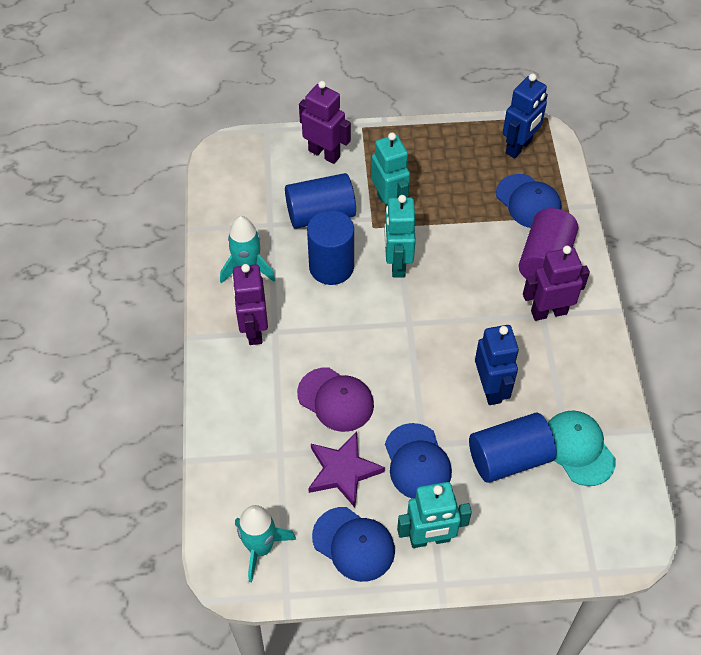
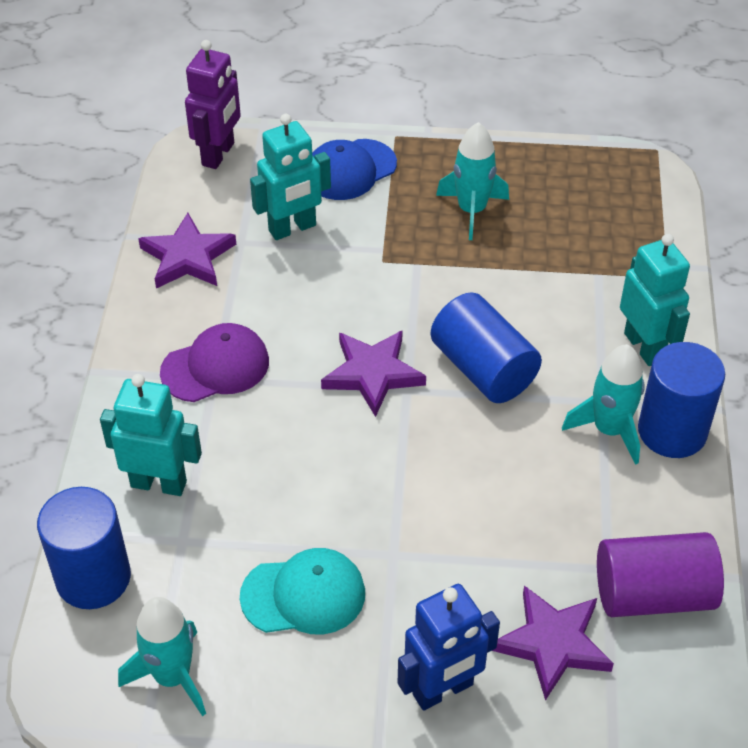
blue cap: [312,507,395,582] [385,423,452,499] [496,174,562,228] = 3 -> [312,139,397,200] = 1
blue robot: [475,325,519,405] [503,73,548,158] = 2 -> [398,584,500,711] = 1
purple robot: [232,264,268,345] [299,81,351,164] [523,246,590,321] = 3 -> [185,40,241,169] = 1
purple star: [308,432,385,508] = 1 -> [138,213,236,289] [321,330,426,417] [492,586,614,701] = 3
turquoise rocket: [220,216,275,284] [235,505,296,582] = 2 -> [118,597,206,716] [436,122,509,240] [562,344,645,465] = 3

